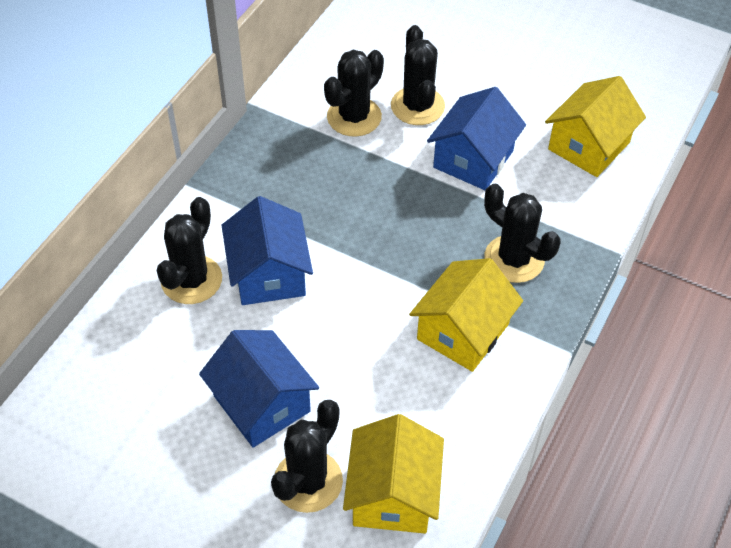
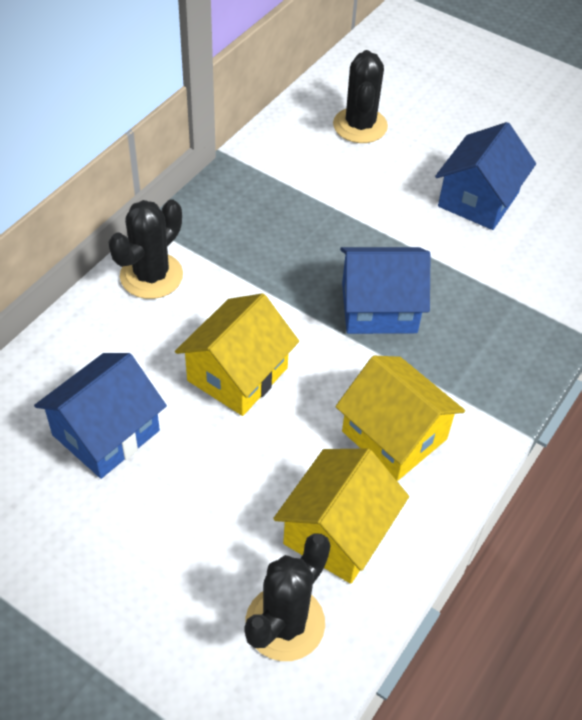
black cactus: [157,197,222,304] [271,400,343,513] [324,50,384,137] [391,25,445,125] [484,184,560,283] = 5 -> [108,199,183,299] [244,533,331,661] [333,50,388,143] = 3

